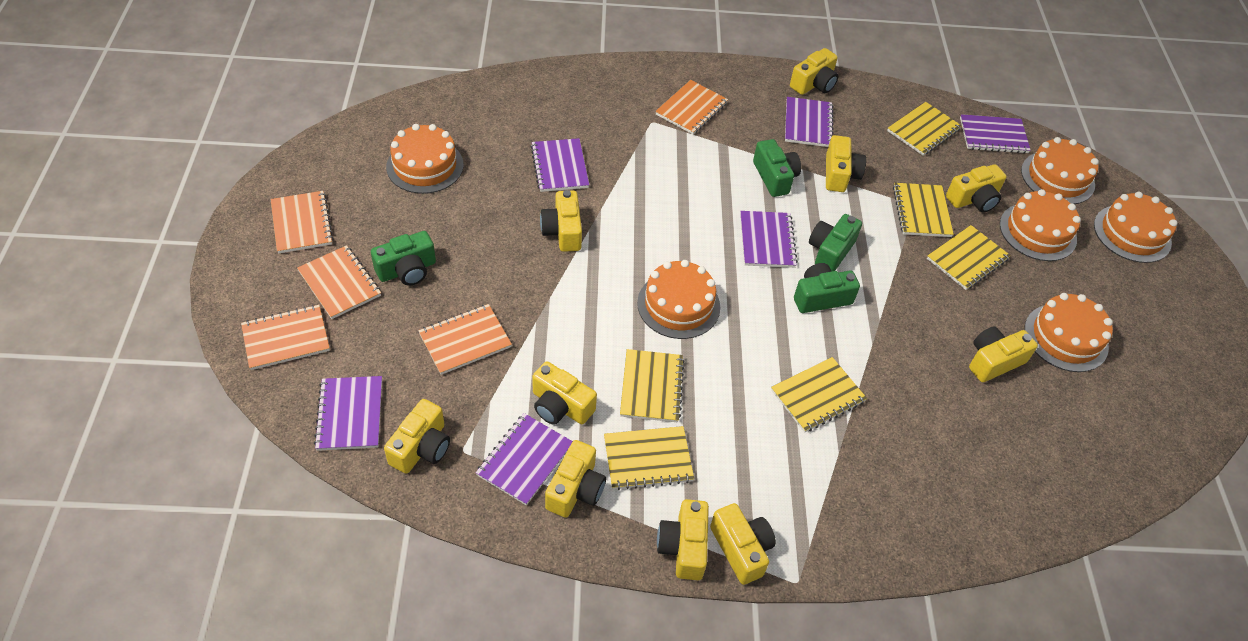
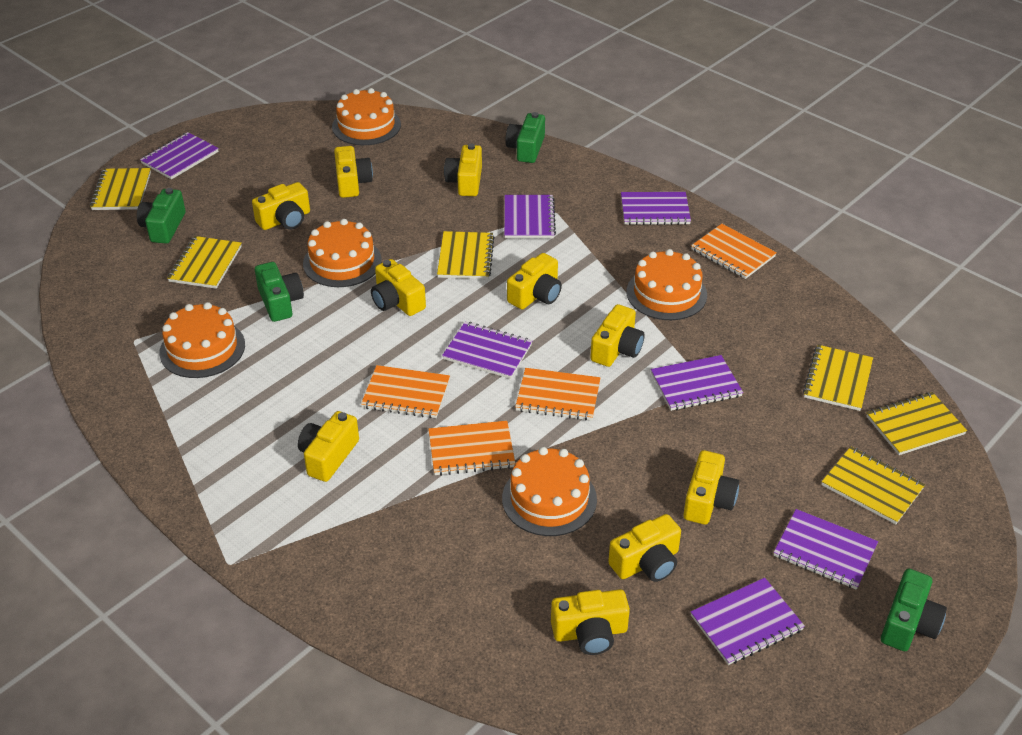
orange cake: [386,124,464,194] [637,260,720,339] [1000,189,1081,261] [1021,137,1099,204] [1025,293,1113,372] [1094,192,1177,263] = 6 -> [159,302,245,378] [303,219,382,287] [332,88,401,145] [502,447,597,536] [627,249,707,320] = 5
orange notebook: [241,305,330,370] [271,191,333,254] [297,245,381,319] [418,304,512,375] [655,80,728,134] = 5 -> [361,365,450,418] [428,421,515,476] [515,368,601,420] [691,224,777,279] = 4
purple notebook: [314,376,382,451] [476,413,573,505] [531,138,589,192] [740,211,798,268] [785,97,834,147] [960,114,1031,154] = 6 -> [140,132,219,179] [442,322,532,379] [504,195,556,238] [621,192,691,225] [651,355,743,411] [691,578,805,665] [774,509,878,590] = 7

